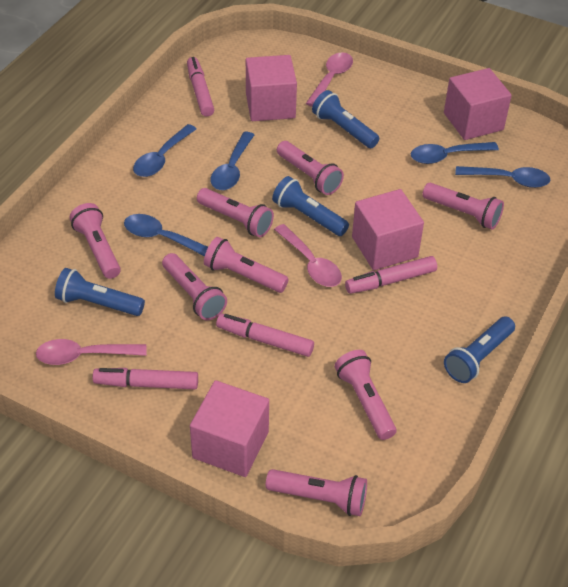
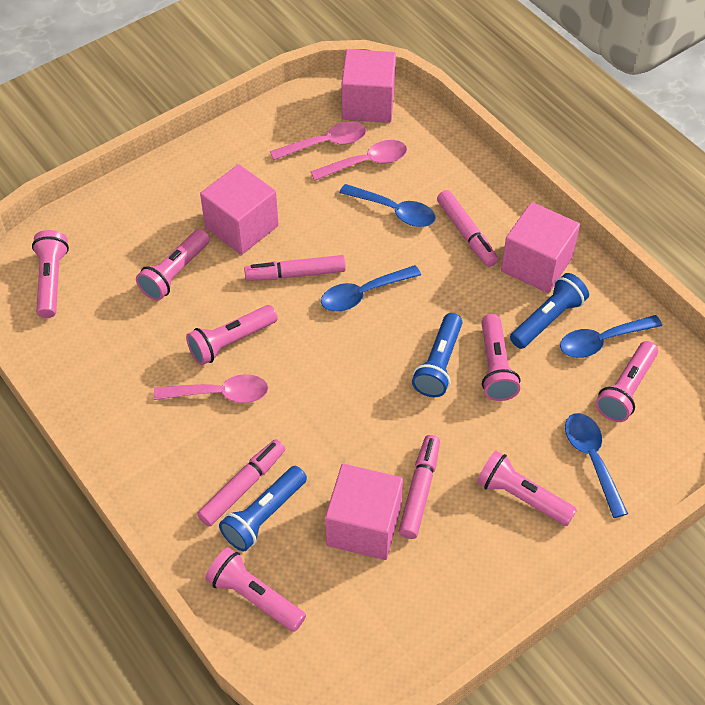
blue flashlight: [55,268,145,316] [272,176,349,236] [312,90,379,148] [444,316,515,383] = 4 -> [219,466,307,551] [412,313,462,397] [510,273,589,349] = 3
blue spoon: [124,214,208,256] [133,124,196,177] [211,132,254,190] [411,142,499,164] [455,166,550,188] = 5 -> [321,265,421,312] [339,184,436,227] [560,315,662,358] [565,413,628,518] = 4
pink flashlight: [70,203,121,279] [162,253,227,320] [197,188,274,237] [204,237,289,293] [266,469,367,516] [277,141,344,195] [335,350,396,440] [422,183,504,230] = 8 -> [32,230,69,318] [136,229,210,301] [186,305,278,365] [205,547,306,632] [477,450,577,526] [481,314,520,401] [596,341,658,422] = 7

